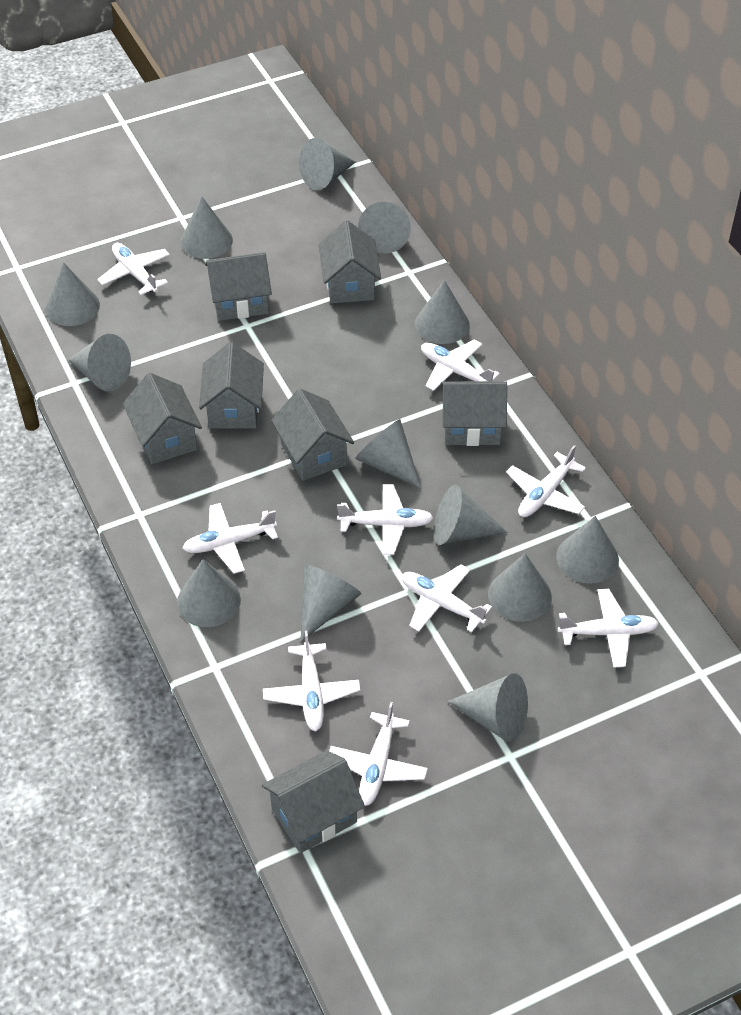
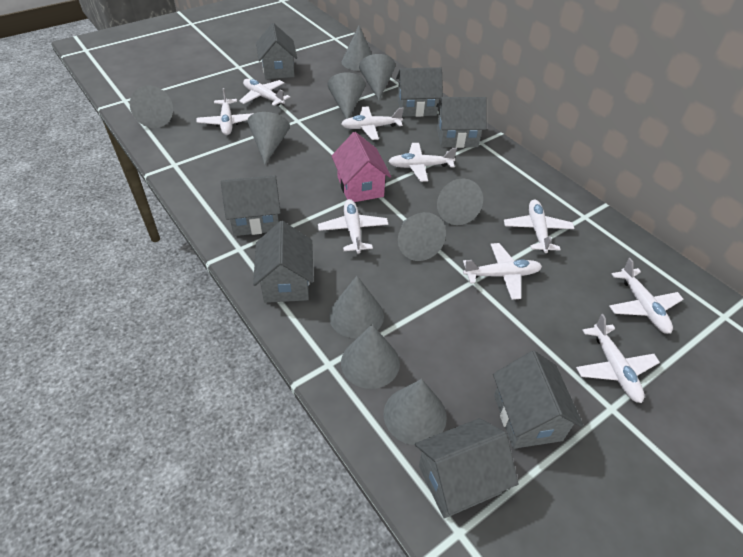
grey cone: [45,262,100,326] [68,334,131,391] [177,559,241,627] [180,196,233,259] [299,138,355,190] [300,564,361,642] [355,419,421,488] [358,202,411,254] [415,280,470,344] [434,485,508,545] [447,673,528,742] [488,553,552,622] [556,516,619,584] = 13 -> [130,85,173,128] [248,112,290,164] [327,72,366,119] [329,276,384,338] [341,324,400,389] [342,26,372,71] [359,54,395,100] [384,379,447,445] [398,212,446,261] [437,178,483,225] = 10
pink house: none = 0 -> [332,132,391,202] = 1

